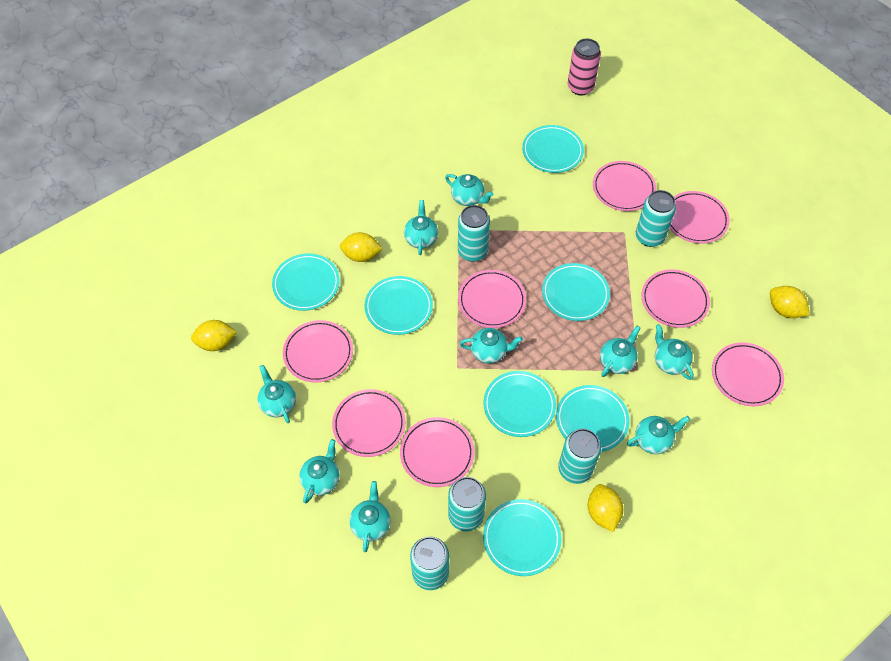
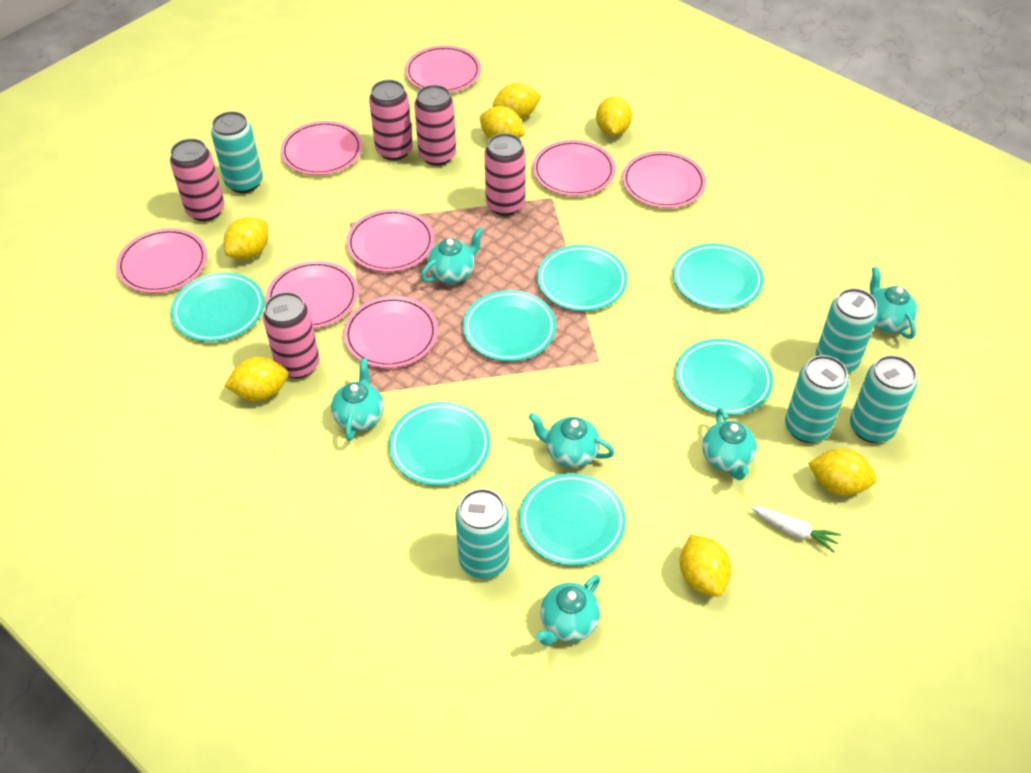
pink can: [568,38,601,96] = 1 -> [170,139,224,221] [263,292,320,378] [369,80,413,160] [414,85,456,166] [485,133,526,216] = 5
turquoise teapot: [257,365,296,423] [299,439,340,503] [350,481,391,552] [404,200,438,255] [445,174,493,206] [459,328,523,363] [600,326,640,377] [627,416,690,454] [655,324,694,380] = 9 -> [331,358,384,441] [421,227,484,284] [529,413,615,468] [536,575,600,646] [702,408,757,480] [870,267,917,339] = 6
white carrot: none = 0 -> [751,506,841,553] = 1
yellow lemon: [191,320,237,351] [340,232,382,262] [588,484,623,532] [770,286,810,318] = 4 -> [224,217,268,260] [224,357,288,401] [480,106,525,139] [493,83,541,119] [596,96,632,136] [680,535,732,597] [808,448,877,496] = 7

